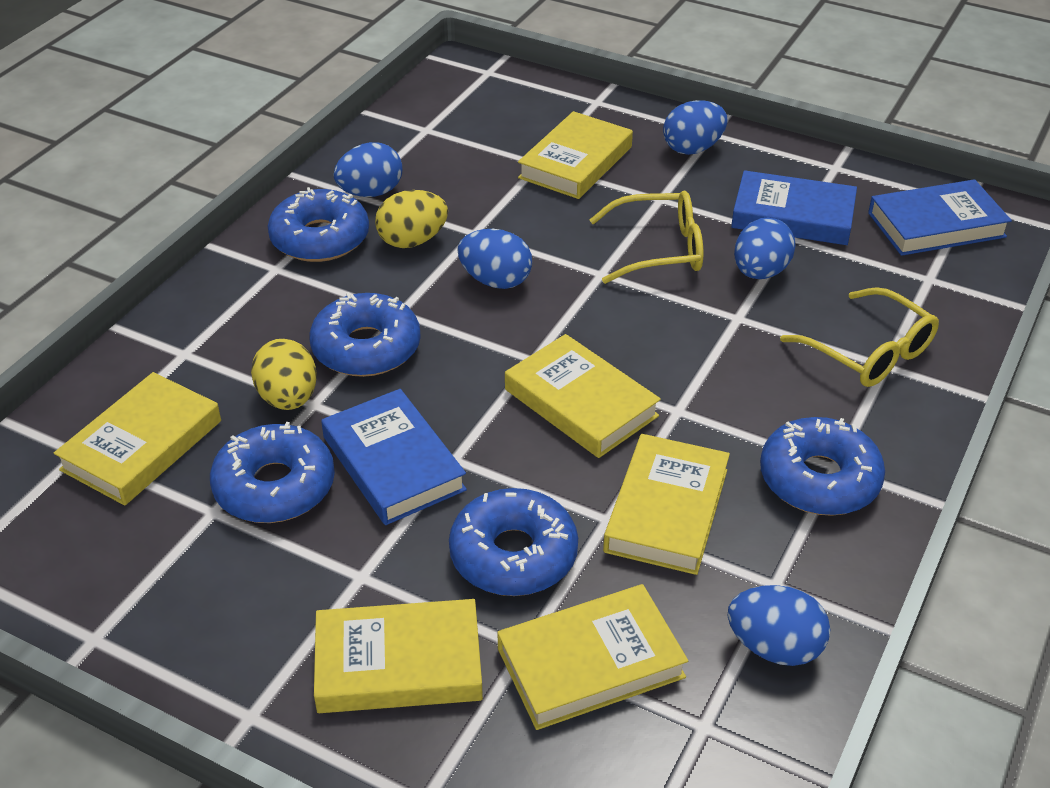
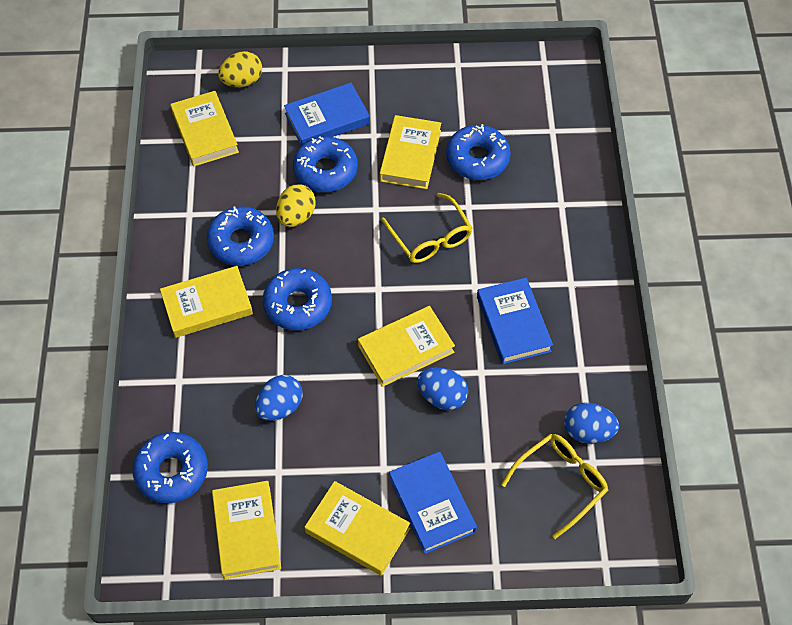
blue egg: [334,142,402,197] [458,229,532,289] [663,100,727,155] [728,585,830,666] [734,217,796,279] = 5 -> [255,375,303,421] [417,367,468,410] [564,402,619,444] = 3

